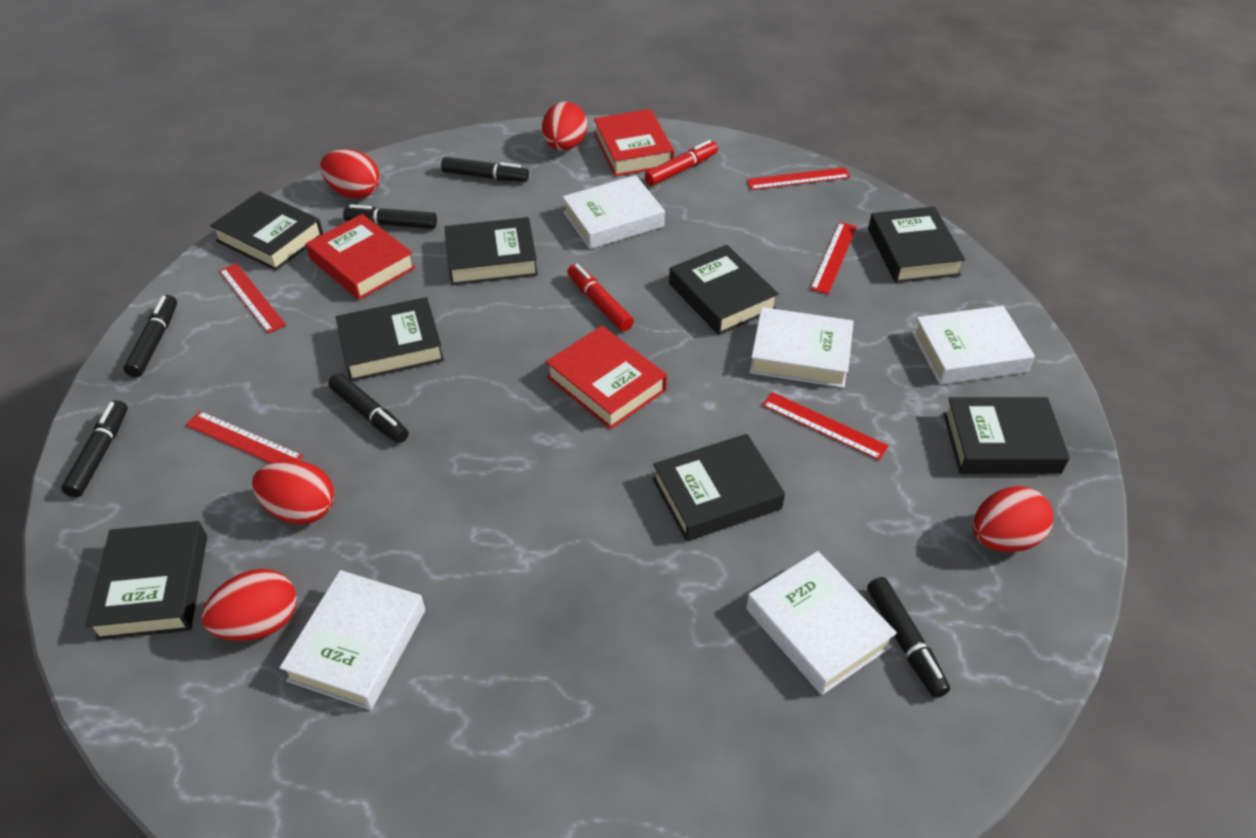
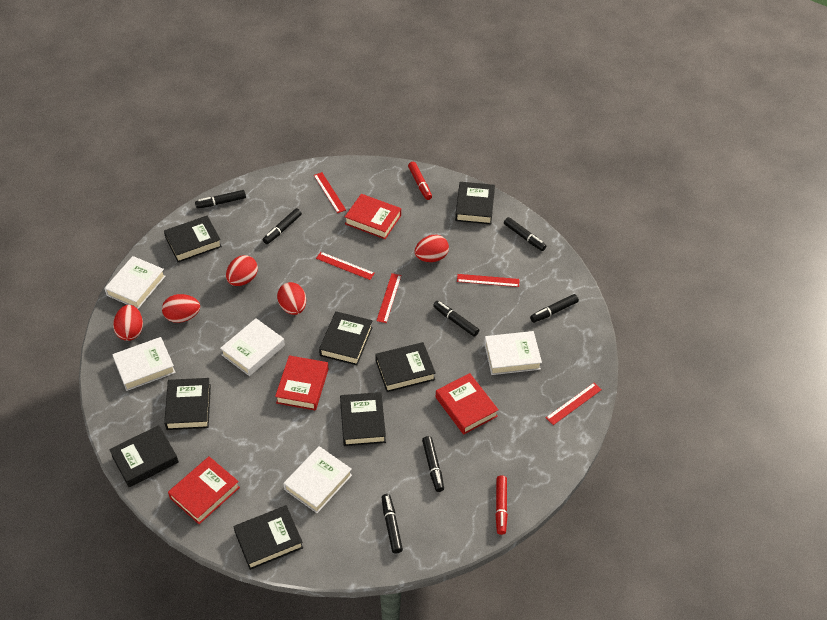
black marker: [61,400,128,498] [124,295,177,377] [328,373,409,443] [343,204,437,229] [441,157,529,182] [867,577,950,698] = 6 -> [195,190,246,209] [263,208,302,244] [381,494,403,554] [422,436,444,492] [433,301,479,337] [504,217,547,251] [530,294,579,323] = 7
red book: [306,214,415,300] [546,326,667,429] [594,109,674,176] = 3 -> [168,456,240,524] [275,355,329,411] [345,194,401,239] [436,373,499,435] = 4

